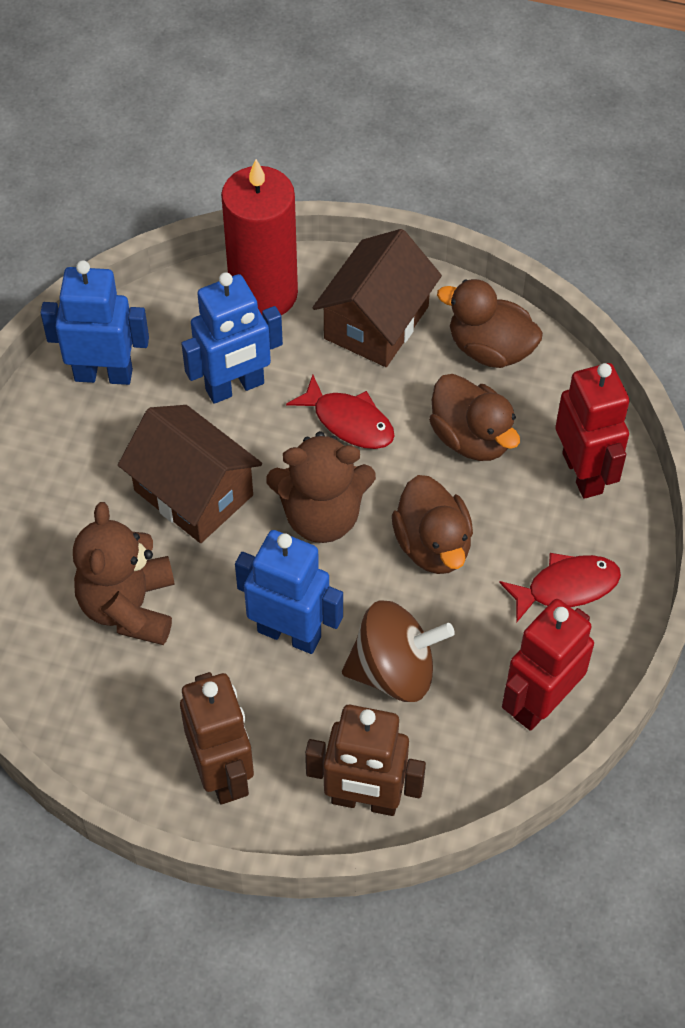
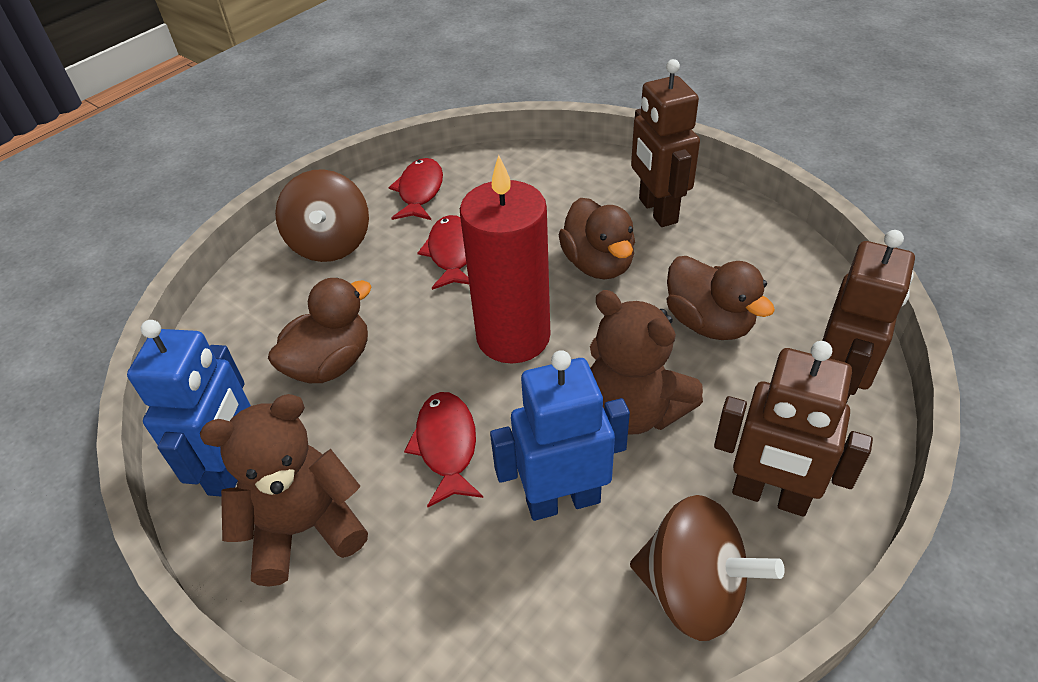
blue robot: [41,260,149,385] [181,272,283,404] [235,530,343,654] = 3 -> [127,320,251,496] [490,350,630,521] = 2
brown house: [118,405,262,543] [313,229,442,367] = 2 -> none = 0
brown robot: [180,672,254,804] [305,705,426,816] = 2 -> [631,59,700,227] [714,341,873,517] [822,230,915,401] = 3
brown spinning top: [342,600,455,702] = 1 -> [275,169,369,262] [630,495,785,641] = 2
red fish: [286,375,395,449] [499,553,621,623] = 2 -> [388,158,443,220] [404,392,483,508] [418,215,469,290] = 3
red robot: [502,599,594,731] [555,363,629,499] = 2 -> none = 0

